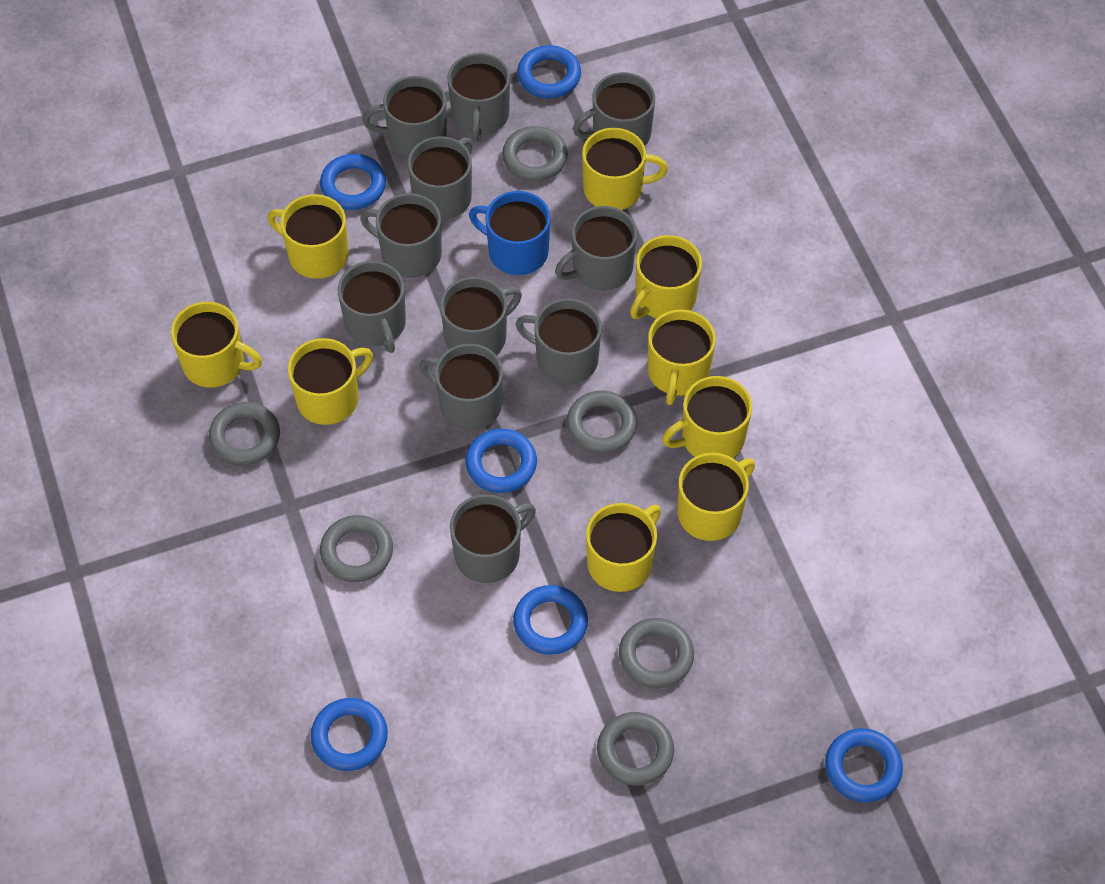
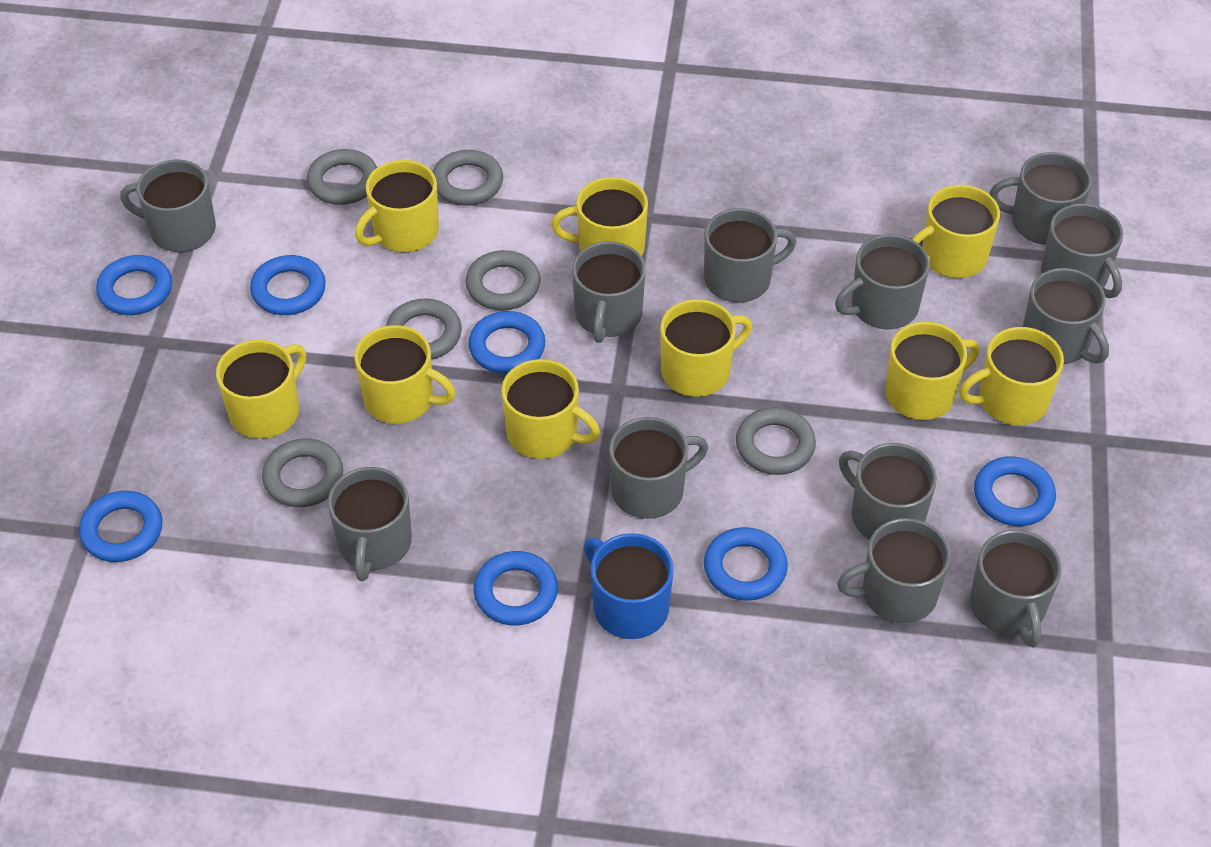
blue ring: [311,698,388,771] [320,154,386,210] [465,429,537,493] [513,585,588,655] [517,45,581,98] [825,728,903,803] = 6 -> [79,491,162,562] [96,255,172,315] [250,255,326,315] [468,311,545,374] [473,551,558,625] [704,527,788,601] [974,456,1056,526] = 7
grey mug: [338,261,406,353] [360,193,442,278] [362,76,447,157] [408,136,473,220] [419,344,503,430] [440,277,522,355] [448,53,510,142] [450,494,536,583] [515,298,602,385] [555,206,637,290] [573,72,655,146] = 11 -> [120,159,216,252] [328,467,412,581] [572,241,646,343] [609,417,708,519] [704,208,796,303] [835,234,930,330] [837,518,950,623] [839,443,937,540] [970,530,1062,647] [990,152,1092,244] [1023,268,1109,364] [1041,203,1123,298] = 12

